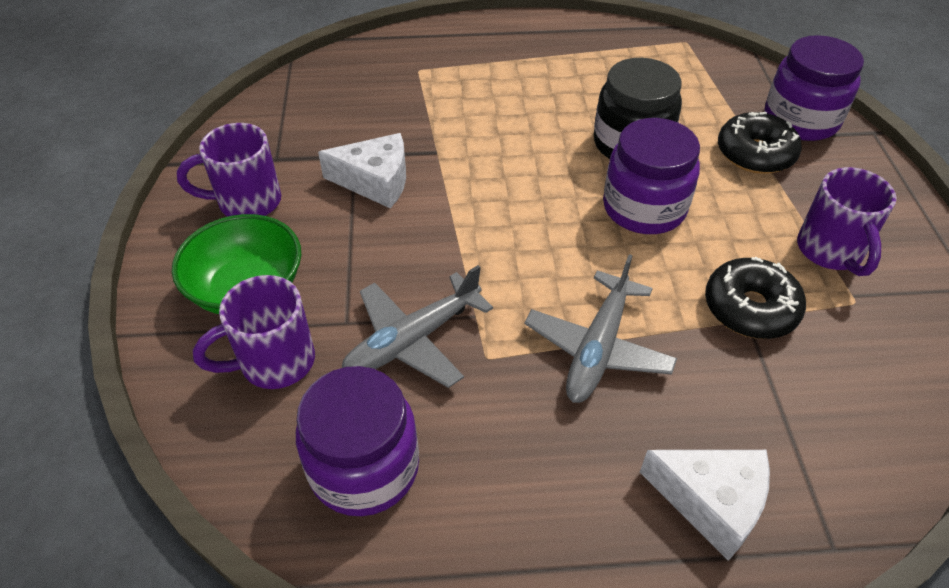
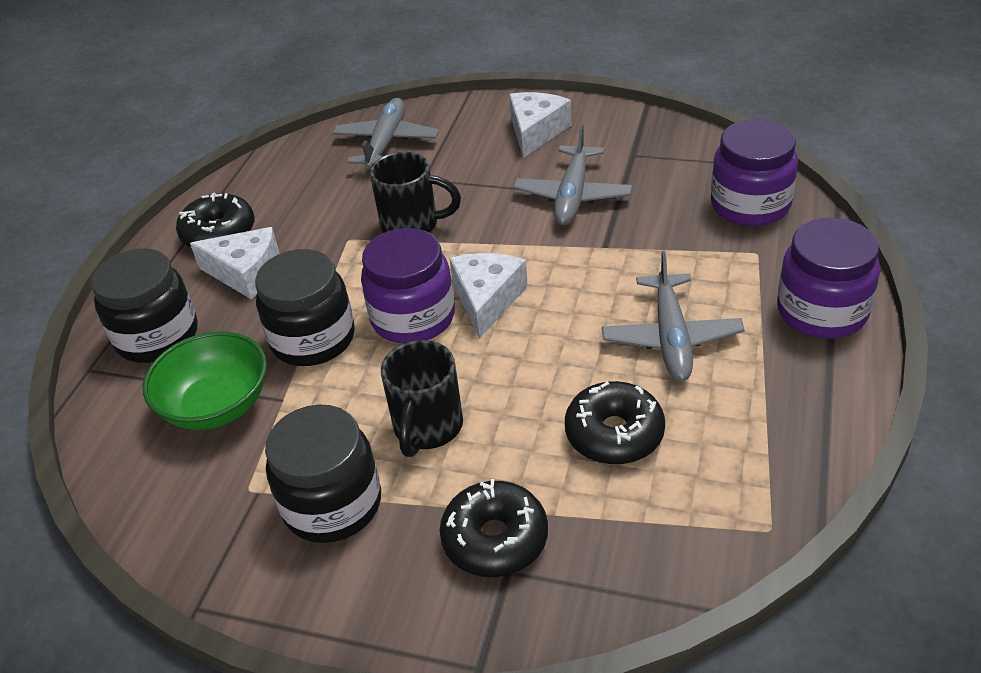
black donut: [705,257,806,339] [718,112,802,174] = 2 -> [176,192,254,247] [440,479,548,577] [565,381,665,465] = 3
black jar: [594,58,682,159] = 1 -> [91,248,198,363] [255,249,355,366] [265,404,381,543] = 3
black mug: none = 0 -> [370,152,461,233] [381,340,463,457] = 2
grey plane: [342,265,493,388] [524,254,677,403] = 2 -> [332,98,439,169] [513,124,632,225] [602,251,744,381] = 3
purple mug: [177,123,281,217] [193,275,315,389] [797,167,897,276] = 3 -> none = 0
white cheese: [318,133,406,209] [640,450,770,561] = 2 -> [190,227,280,299] [449,253,528,339] [509,92,572,158] = 3

